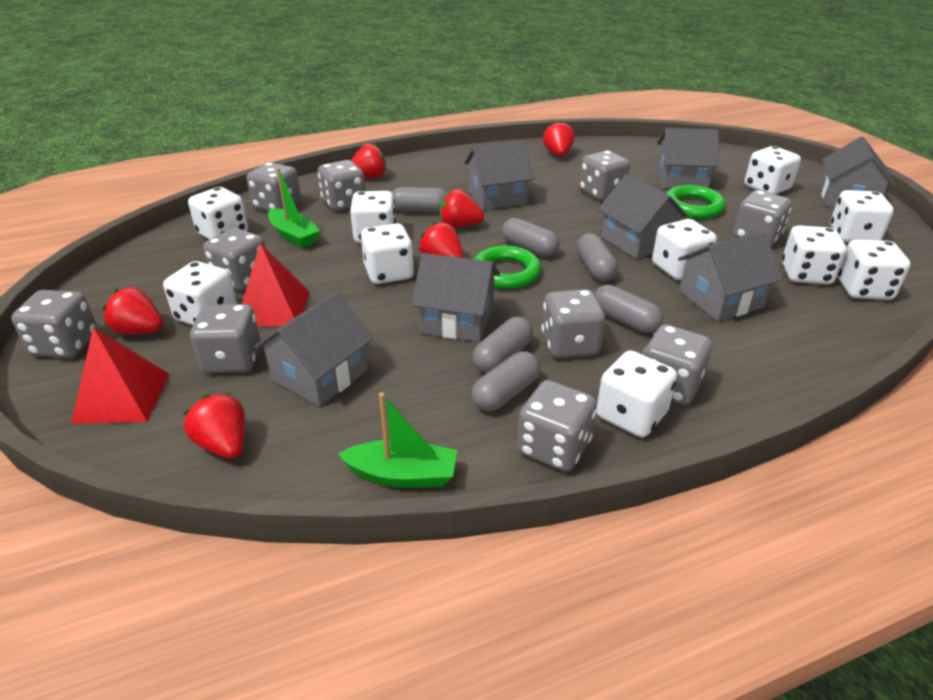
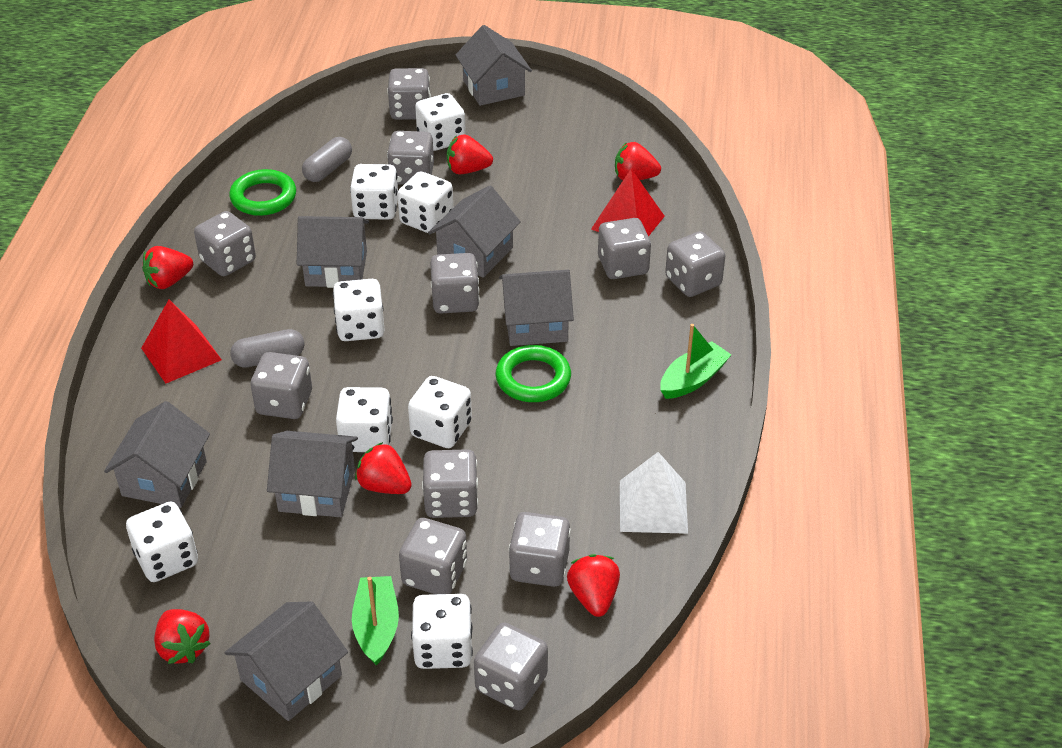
grey capsule: [392,187,447,212] [471,351,540,411] [472,317,533,373] [502,218,560,257] [576,233,618,281] [594,285,663,333] = 6 -> [230,329,304,368] [302,137,352,182] = 2
grey dice: [11,290,97,358] [190,304,261,373] [203,228,266,291] [246,162,301,212] [318,160,366,211] [517,380,597,472] [542,289,605,358] [579,150,630,200] [643,324,713,405] [733,190,792,246] = 10 -> [194,211,256,276] [251,352,312,419] [387,68,431,120] [387,131,434,185] [399,518,467,594] [422,449,478,518] [430,253,480,313] [474,622,548,710] [509,512,571,587] [598,218,651,279] [665,231,725,297] = 11
white dice: [163,261,237,325] [188,187,248,240] [350,191,396,243] [361,223,414,284] [596,350,677,437] [652,219,717,280] [745,146,801,194] [782,225,847,284] [830,190,894,242] [837,239,910,300] = 10 -> [126,502,198,582] [333,279,385,341] [336,387,393,452] [350,164,398,220] [397,172,453,233] [408,376,472,448] [411,594,473,669] [415,93,466,151] = 8
white pyramid: none = 0 -> [620,452,688,534] = 1

